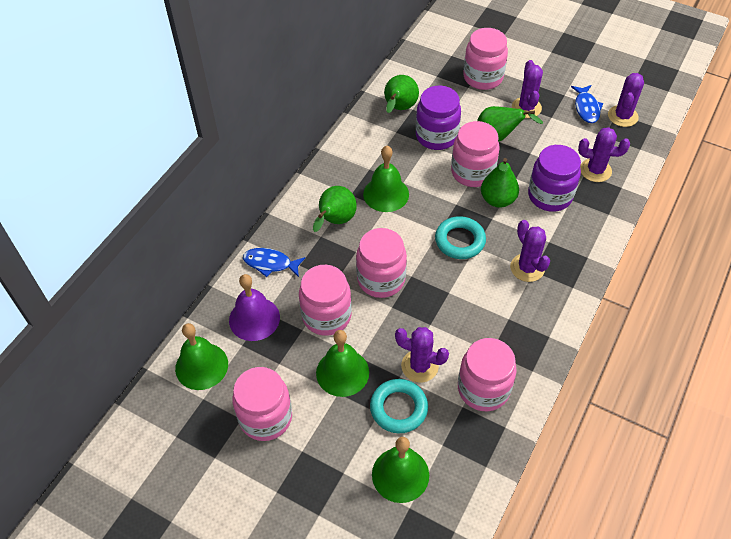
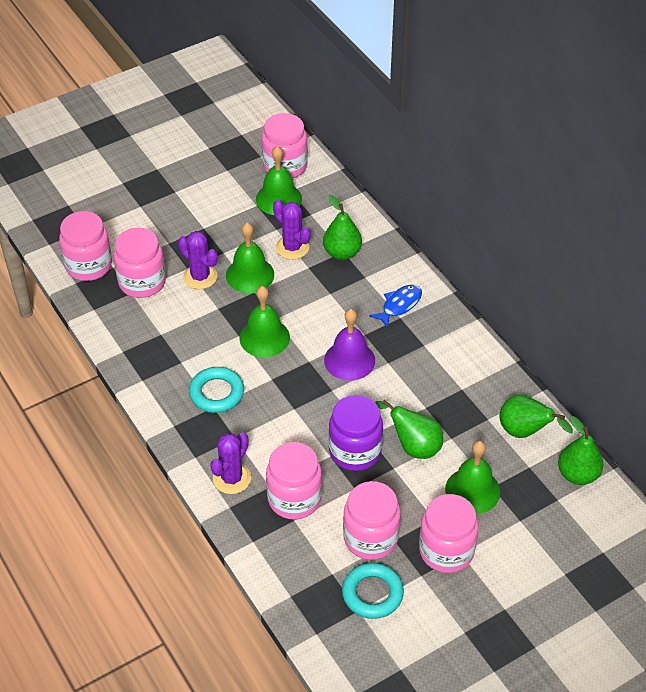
blue fish: [243,248,305,277] [571,85,604,123] = 2 -> [369,285,422,329] = 1
purple cactus: [395,327,449,383] [510,220,550,282] [512,60,543,118] [578,127,630,182] [608,73,644,127] = 5 -> [178,231,218,289] [210,432,251,494] [273,200,311,260] = 3
purple jar: [416,86,461,150] [528,145,581,212] = 2 -> [328,395,383,471] = 1

